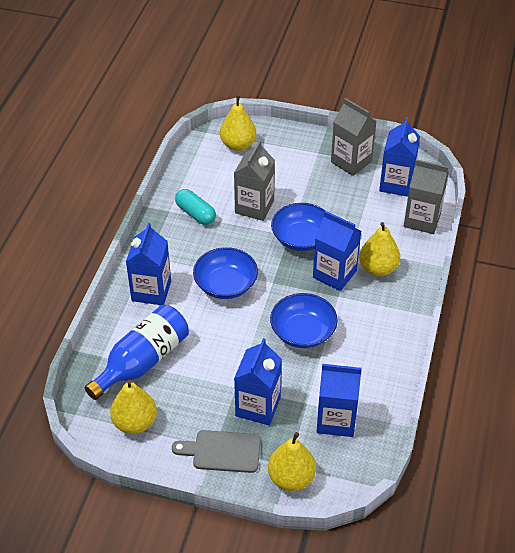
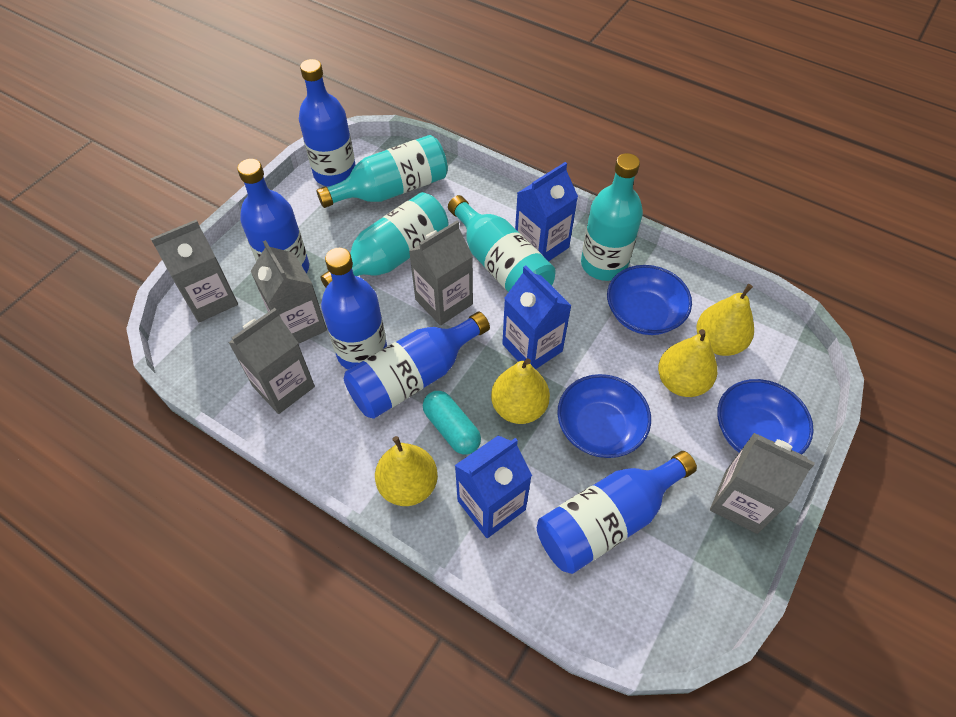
blue bottle: [85,305,189,400] = 1 -> [237,159,309,273] [299,59,356,187] [321,248,387,370] [344,312,490,419] [537,451,697,574] = 5
blue carton: [126,223,171,305] [234,338,282,426] [313,211,361,291] [317,363,362,437] [379,117,420,197] = 5 -> [454,436,532,538] [502,265,572,369] [515,162,578,261] = 3
grey carton: [234,140,275,221] [331,98,377,176] [404,159,449,234] = 3 -> [150,220,238,322] [228,308,315,414] [251,240,327,344] [409,221,473,325] [710,433,815,534] = 5
grey cutting board: [172,430,261,473] = 1 -> none = 0
turquoise bottle: none = 0 -> [316,135,448,208] [320,192,448,288] [448,195,556,292] [581,153,643,281] = 4

